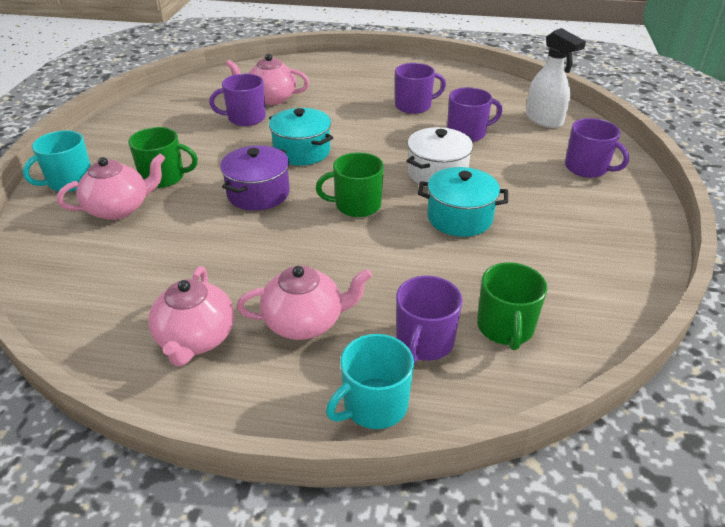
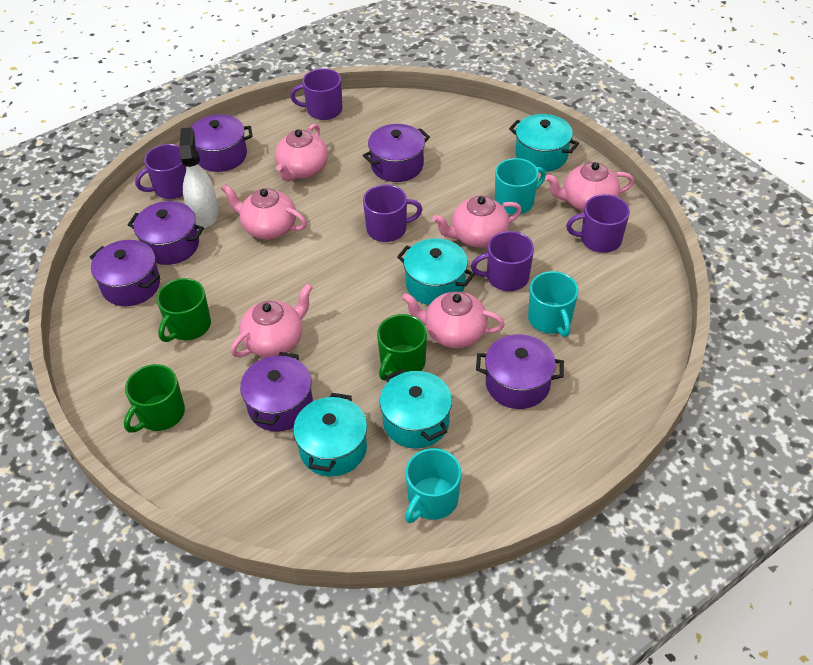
pink teapot: [57,154,165,220] [148,266,234,366] [226,54,309,105] [237,266,372,340] = 4 -> [221,184,307,239] [231,283,313,357] [275,123,328,182] [402,291,505,348] [432,196,522,248] [545,162,634,212] = 6
purple pot: [220,145,290,211] = 1 -> [90,240,160,306] [128,201,204,265] [191,114,253,172] [240,352,313,432] [363,124,430,182] [476,334,564,409] = 6
turquoise mug: [23,130,91,192] [326,334,414,429] = 2 -> [405,448,461,523] [495,158,546,215] [528,271,578,337] = 3
turquoise pot: [269,108,333,166] [418,167,508,237] = 2 -> [293,393,367,477] [380,369,452,448] [397,238,475,305] [509,114,579,172] = 4
white pot: [407,127,473,187] = 1 -> none = 0

